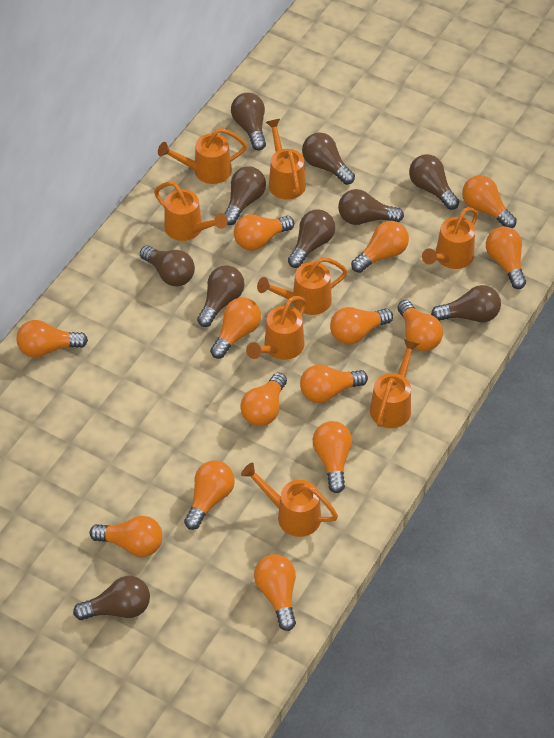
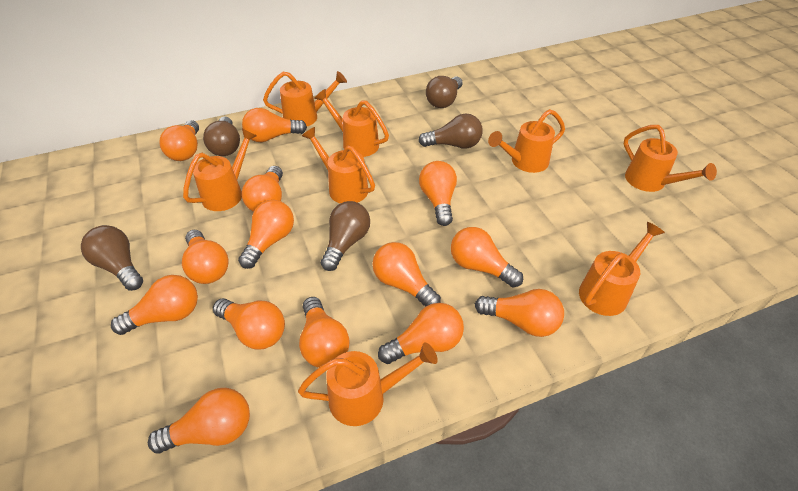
brown light bulb: [73,576,150,620] [140,246,195,286] [197,266,244,327] [225,166,266,225] [231,93,266,151] [288,210,335,268] [302,133,355,185] [338,189,404,225] [409,154,459,210] [431,285,501,322] = 10 -> [81,225,143,291] [203,117,240,156] [321,201,370,271] [419,113,483,149] [426,76,463,108] = 5

